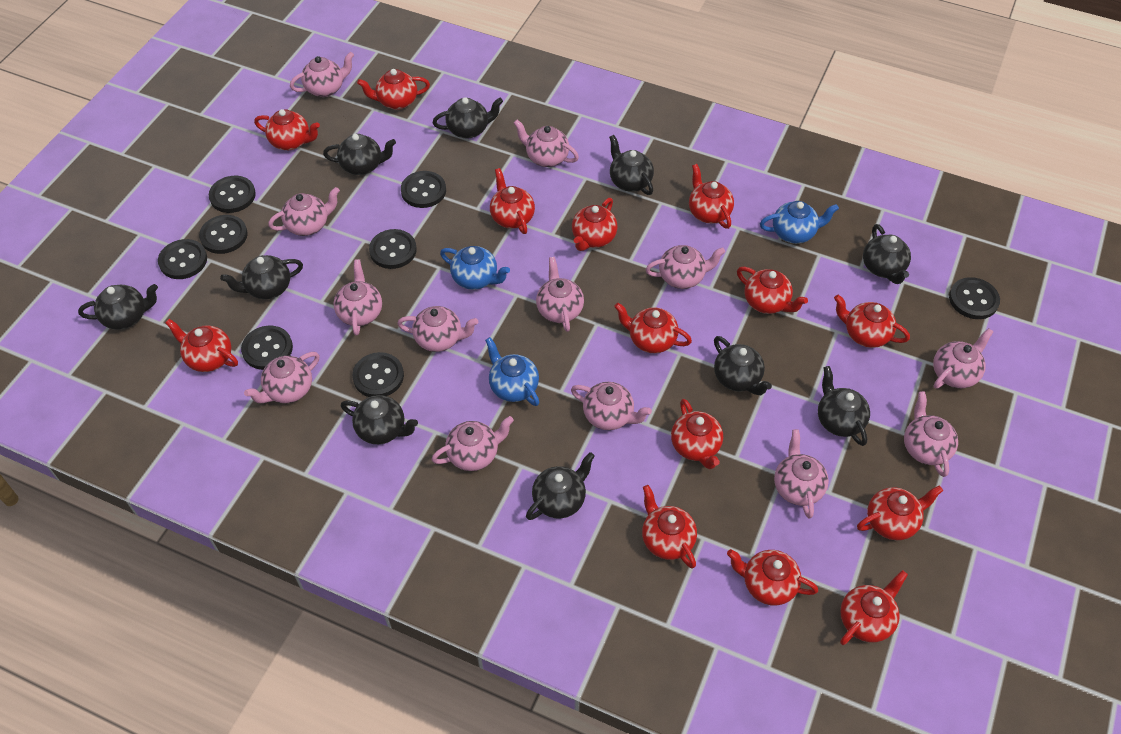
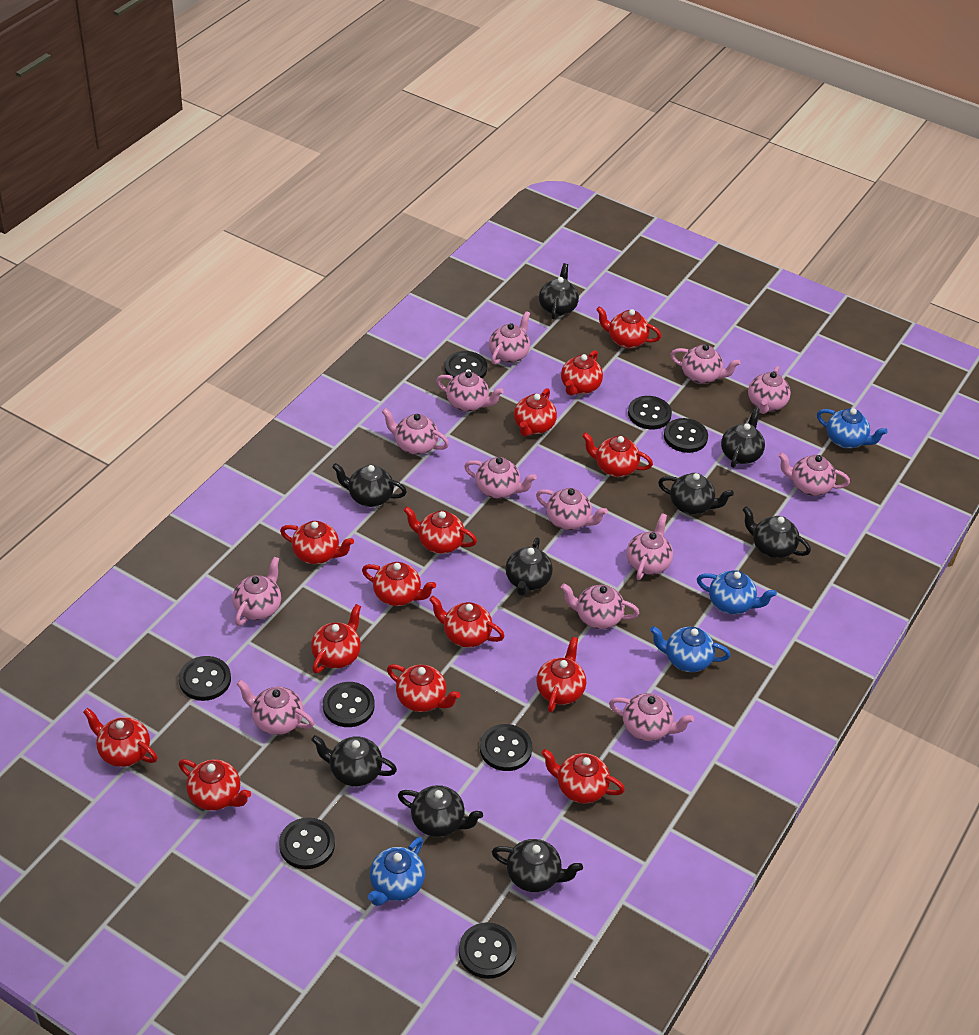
black teapot: [78,284,158,330] [220,255,303,299] [323,134,396,175] [340,395,418,444] [433,97,503,139] [526,452,595,520] [609,135,654,195] [714,336,772,395] [818,366,870,446] [863,224,911,284] = 10 -> [311,735,397,787] [332,463,407,507] [398,785,483,837] [492,839,583,892] [506,537,553,596] [539,263,579,319] [658,473,734,515] [721,408,765,468] [742,506,811,558] = 9
blue teapot: [440,246,510,290] [485,337,539,406] [760,201,839,244] = 3 -> [368,837,425,906] [650,626,731,672] [697,570,777,614] [817,408,888,449] = 4

